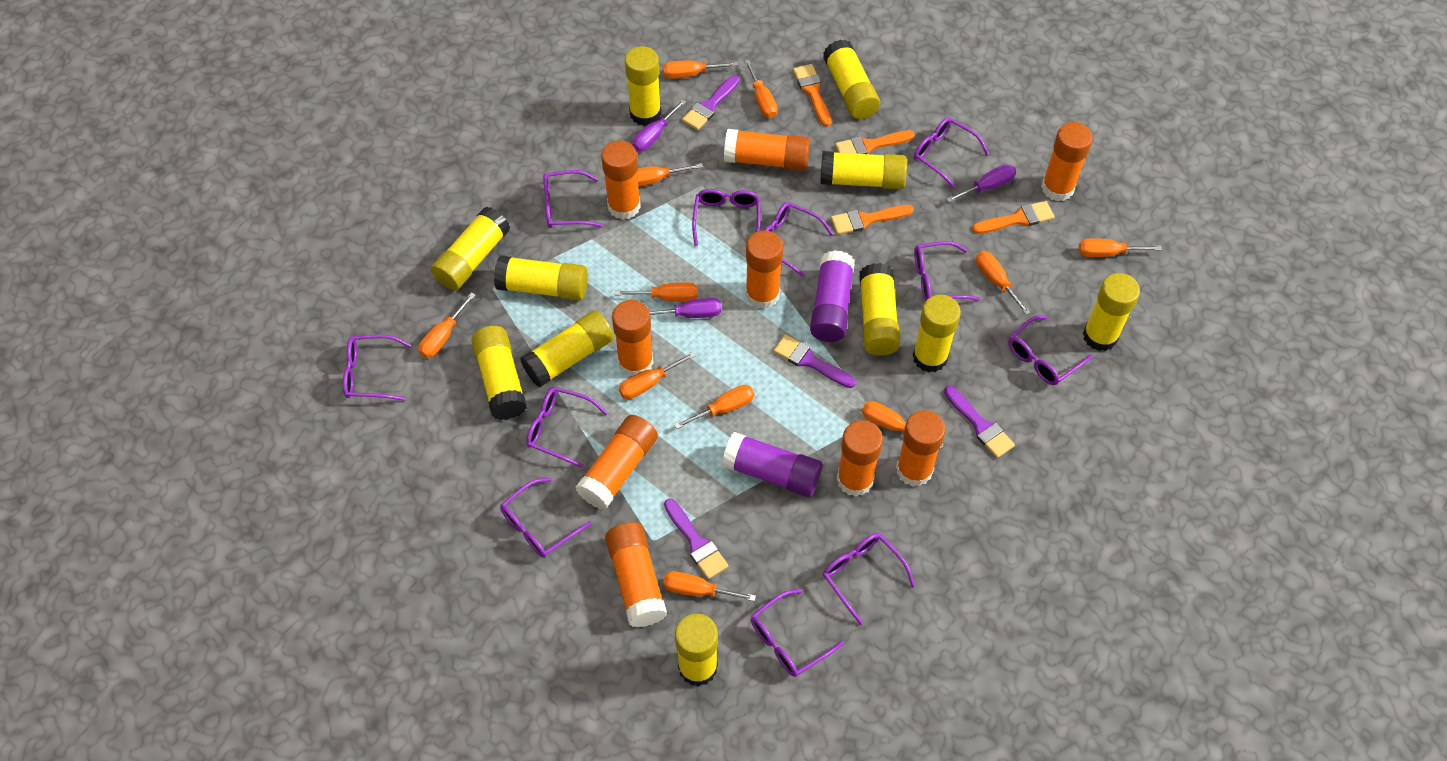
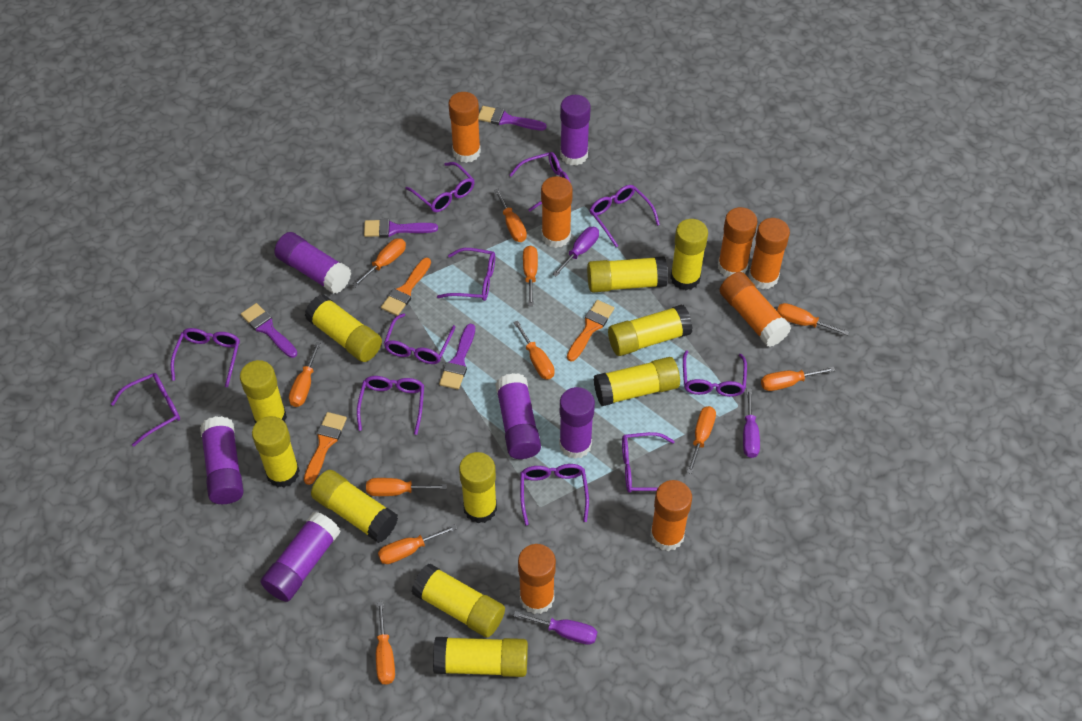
orange brush: [793,64,831,127] [831,205,914,235] [835,130,915,154] [972,201,1054,234] = 4 -> [304,412,347,485] [381,258,431,316] [567,300,614,361] = 3
orange glue stick: [576,415,658,510] [601,140,641,220] [605,522,667,628] [612,300,654,376] [724,129,810,171] [745,230,783,309] [837,420,883,497] [896,410,946,487] [1041,122,1093,201] = 9 -> [448,92,481,163] [518,544,556,614] [541,176,573,248] [650,480,692,551] [718,207,757,277] [720,272,791,347] [748,218,790,289] = 7
purple glue stick: [722,432,823,497] [810,250,855,342] = 2 -> [200,416,244,504] [261,512,341,602] [274,232,351,294] [495,373,541,459] [559,387,595,459] [560,95,591,166] = 6

